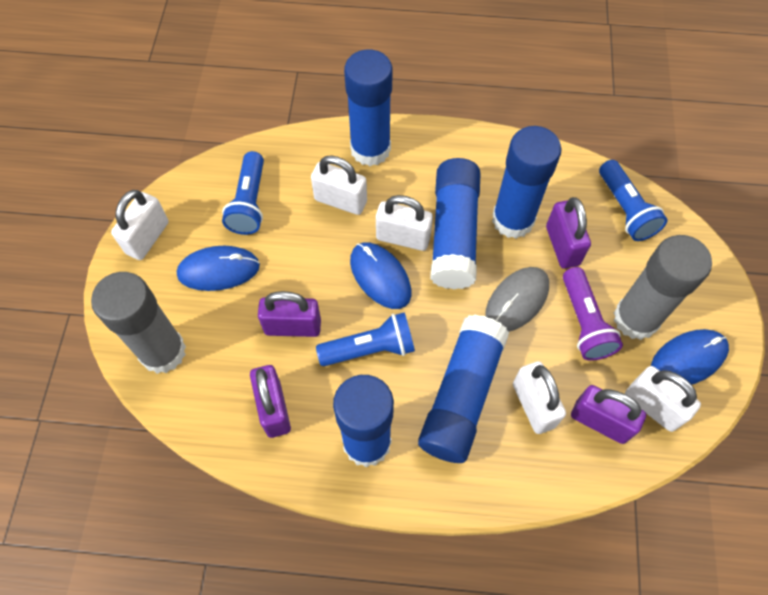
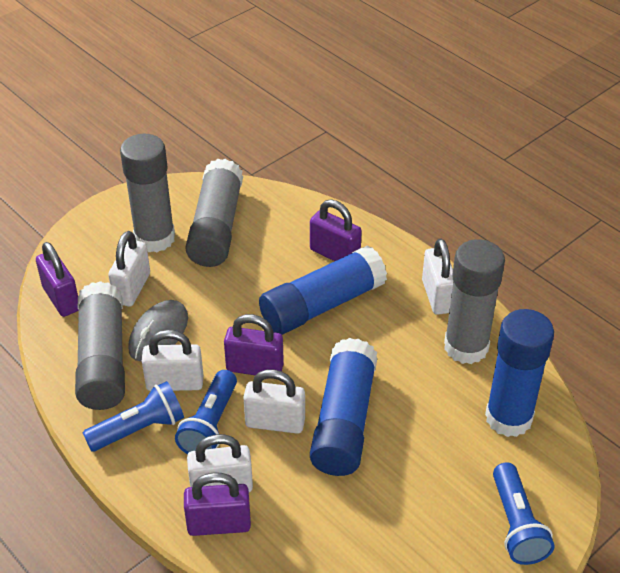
blue glue stick: [333,375,394,467] [344,49,393,166] [418,315,509,463] [430,158,481,289] [492,126,561,239] = 5 -> [259,245,387,335] [310,338,377,476] [485,309,554,437] = 3
blue mouse: [177,246,260,291] [350,242,411,309] [651,329,729,385] = 3 -> none = 0
grey glue stick: [91,272,186,374] [614,235,712,340] = 2 -> [75,281,125,410] [120,134,175,252] [185,159,243,267] [444,239,505,364] = 4
purple flashlight: [563,267,623,361] = 1 -> none = 0

